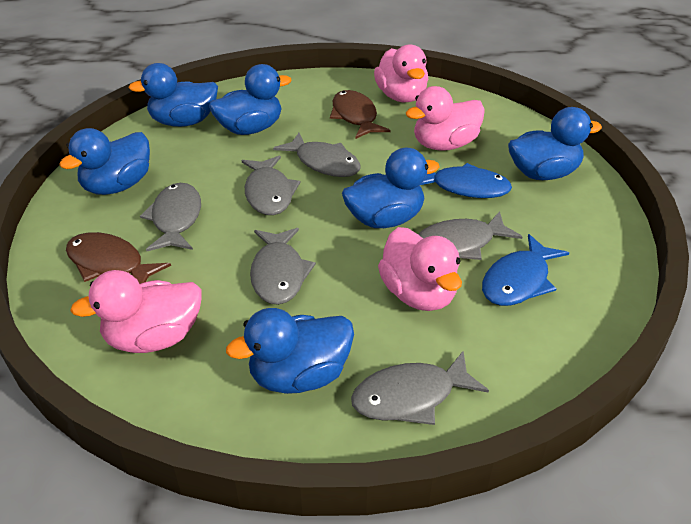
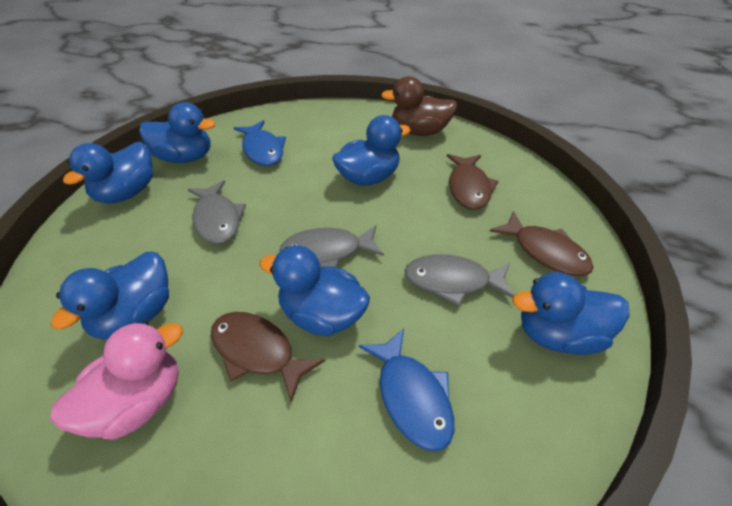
brown duck: none = 0 -> [381,76,457,136] = 1
brown fish: [66,232,171,284] [330,90,390,139] = 2 -> [211,312,325,402] [447,154,499,210] [490,211,594,276] = 3
grey fish: [140,183,201,251] [241,155,300,215] [250,228,316,305] [273,133,361,177] [351,351,489,425] [418,211,522,260] = 6 -> [188,180,246,244] [279,225,384,267] [405,254,515,306] = 3
pink duck: [70,270,201,353] [374,44,428,102] [378,227,462,311] [406,86,485,151] = 4 -> [50,321,183,440] = 1

